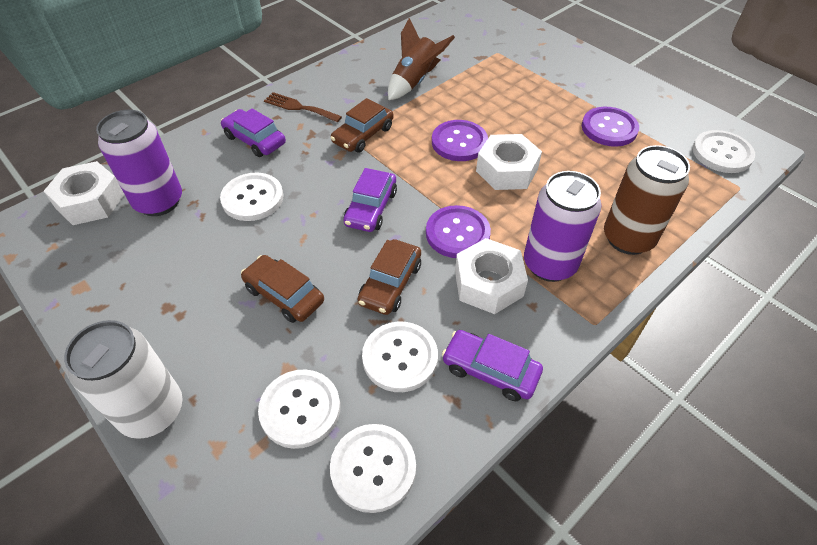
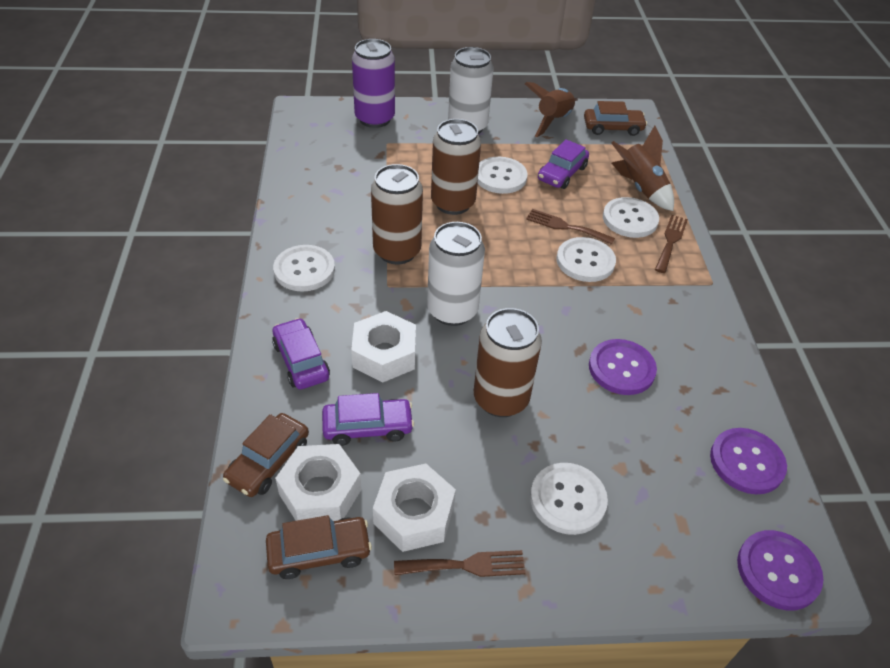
brown can: [604,145,690,255] = 1 -> [371,164,423,265] [431,119,481,215] [474,308,542,417] = 3
brown fork: [264,92,342,122] = 1 -> [394,550,526,577] [526,209,615,245] [655,215,688,273] = 3
brown rocket: [388,18,455,100] = 1 -> [525,82,578,137] [612,126,674,211] = 2
purple can: [96,110,182,216] [524,171,601,282] = 2 -> [352,39,395,128] = 1
white can: [64,320,182,439] = 1 -> [427,222,485,326] [448,47,494,134] = 2

